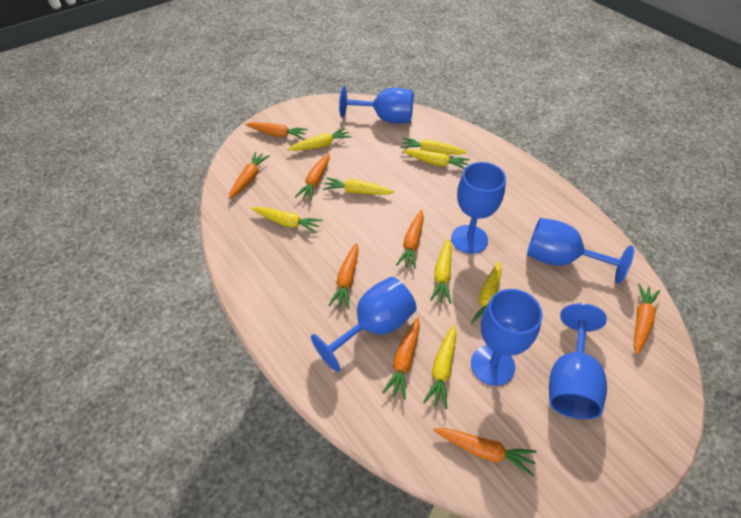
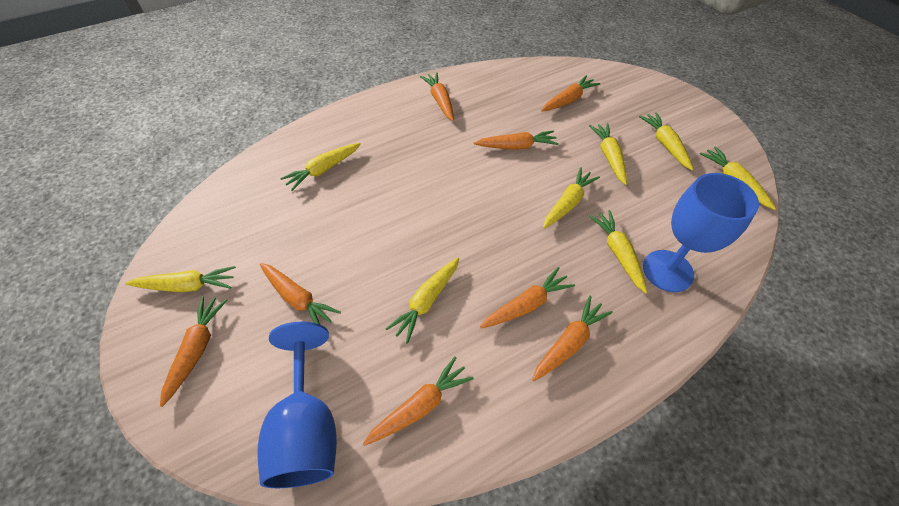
blue goblet: [311,277,417,372] [339,86,414,124] [451,162,506,254] [471,289,543,386] [527,218,634,284] [549,303,607,419] = 6 -> [257,321,337,488] [643,173,759,292] = 2

